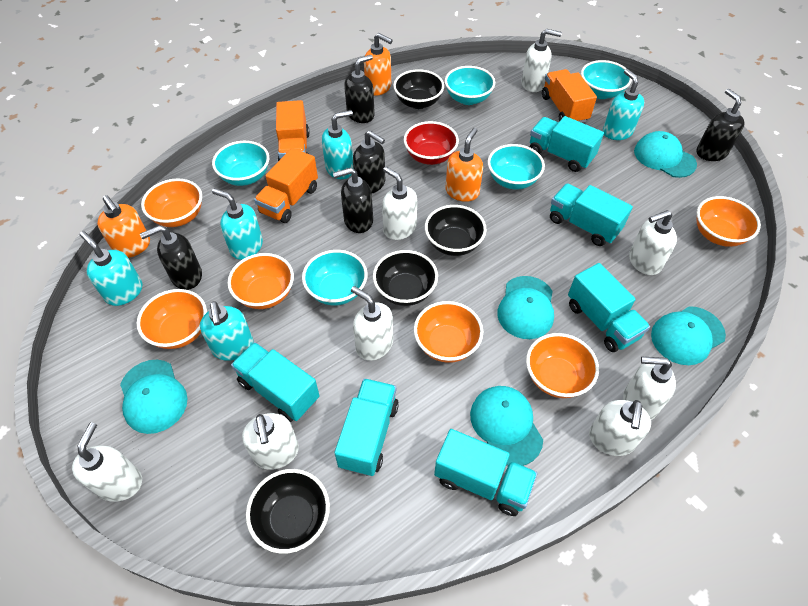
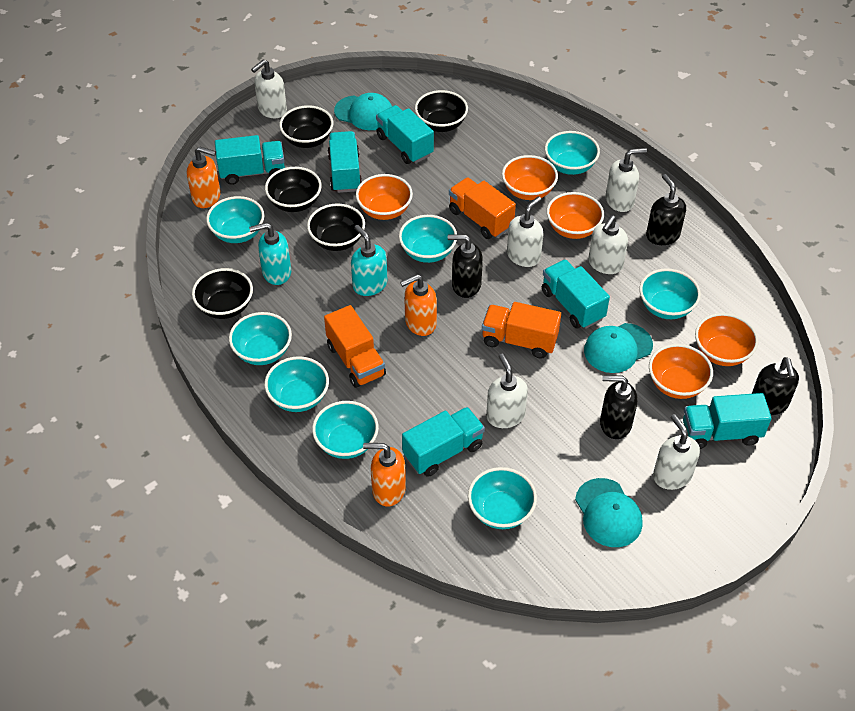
black bowl: [246,469,330,554] [373,250,438,306] [393,69,444,109] [425,205,486,256] = 4 -> [192,268,253,319] [265,167,322,212] [279,105,333,148] [307,204,365,251] [415,90,468,132] = 5
black soap dispenser: [140,225,202,290] [333,168,373,233] [344,55,375,123] [353,130,385,193] [697,89,744,161] = 5 -> [448,234,483,298] [600,375,638,439] [646,174,686,245] [752,357,799,415] = 4
orange bowl: [137,289,207,349] [141,179,202,227] [228,253,294,309] [414,301,483,363] [526,333,599,398] [696,196,761,247] = 6 -> [356,174,413,220] [502,155,558,200] [547,192,604,239] [649,344,713,399] [695,313,759,366] = 5
red bowl: [404,121,459,165] = 1 -> none = 0
turquoise bowl: [212,141,269,186] [302,250,368,306] [445,66,495,105] [488,144,545,189] [581,60,632,99] = 5 -> [206,196,264,243] [229,312,292,365] [264,356,329,412] [312,401,379,459] [399,215,457,263] [468,467,537,529] [545,131,600,175] [639,268,701,319] = 8
turquoise cap: [120,360,188,434] [470,386,543,466] [497,276,554,339] [634,131,697,178] [651,306,726,365] = 5 -> [334,93,392,130] [575,478,643,547] [584,323,653,373] = 3
turquoise soap dispenser: [80,231,142,306] [200,301,253,361] [212,188,263,260] [322,110,353,179] [603,69,644,140] = 5 -> [249,222,291,285] [351,225,387,296] = 2
white soap dispenser: [72,422,142,502] [242,413,299,470] [351,286,393,361] [382,166,417,240] [521,29,562,92] [589,400,651,456] [623,356,676,420] [629,210,677,275] = 8 -> [251,59,287,118] [486,354,528,428] [507,196,543,267] [588,215,628,274] [606,148,647,212] [653,414,700,490] = 6

